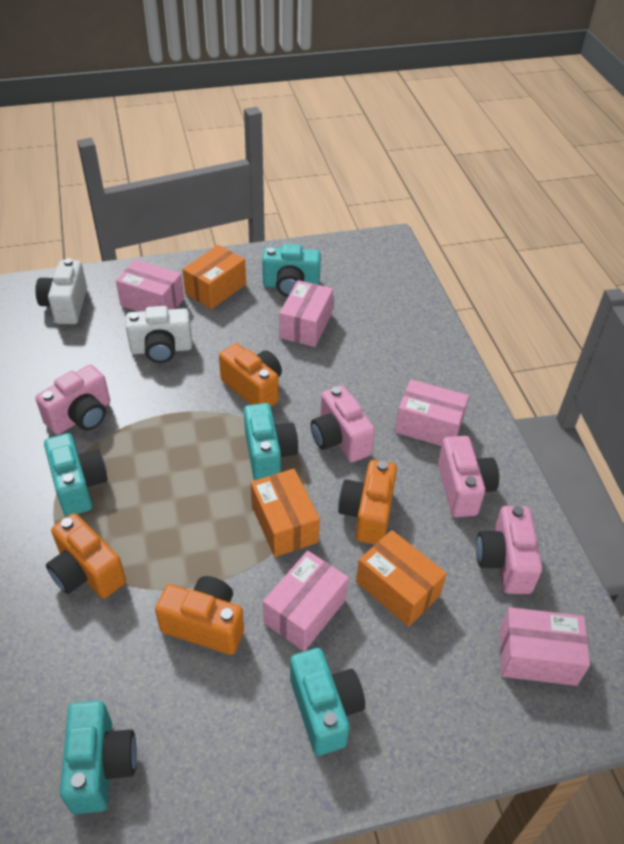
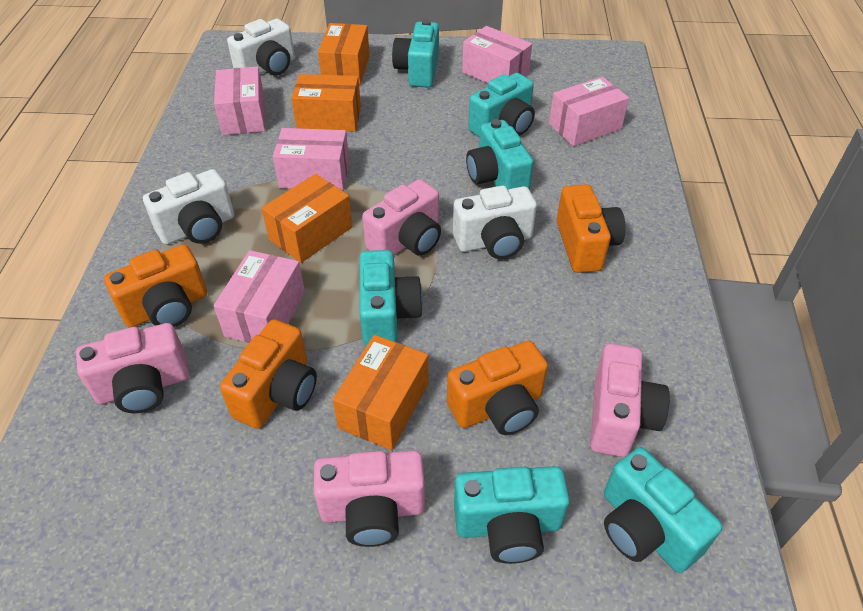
orange box: [182,245,246,309] [250,469,320,557] [356,530,447,627] = 3 -> [261,174,353,263] [291,74,361,132] [318,23,370,85] [333,335,428,450] = 4
turquoise camera: [44,433,108,516] [60,700,137,814] [244,403,298,480] [262,244,321,297] [290,648,365,756] = 5 -> [360,250,423,346] [392,19,439,88] [454,466,570,564] [466,119,533,190] [468,73,535,138] [604,447,722,573] = 6
white camera: [35,258,87,324] [126,306,192,363] = 2 -> [143,169,234,245] [227,19,295,75] [453,186,537,259] = 3

